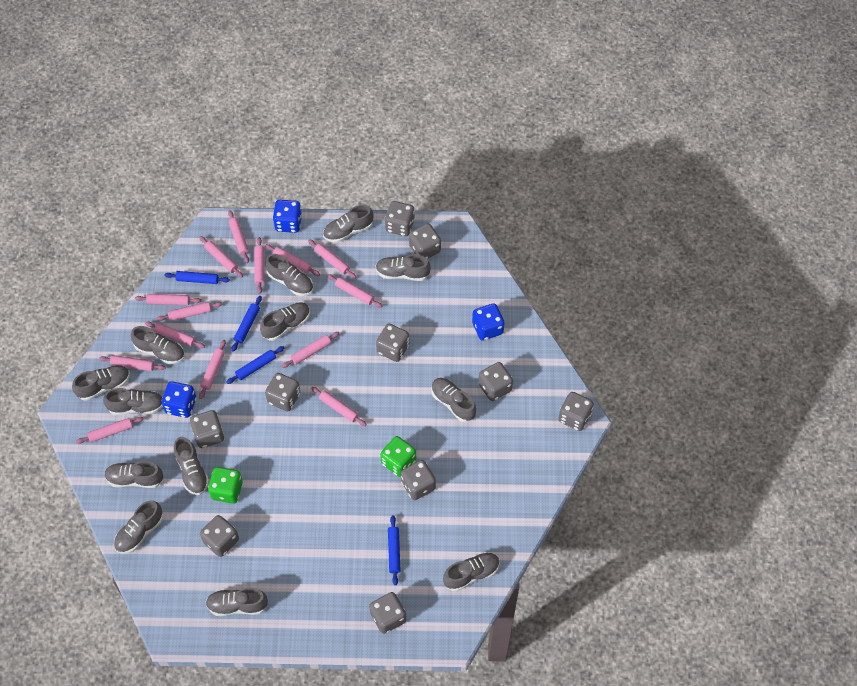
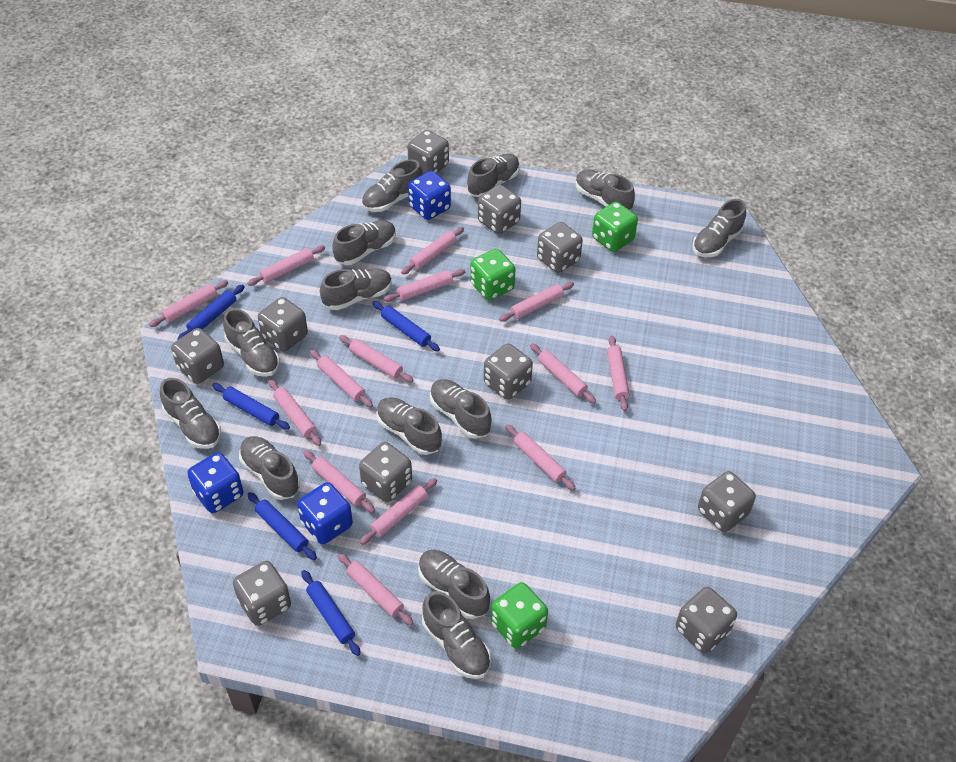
blue rolling pin: [164,271,230,284] [226,346,284,384] [232,296,262,352] [388,515,401,585] = 4 -> [177,284,245,340] [212,383,290,430] [247,492,317,560] [302,570,361,656] [372,301,440,352] = 5
green dice: [208,467,243,504] [380,436,416,477] = 2 -> [470,249,516,300] [491,582,548,649] [592,202,638,252] = 3

